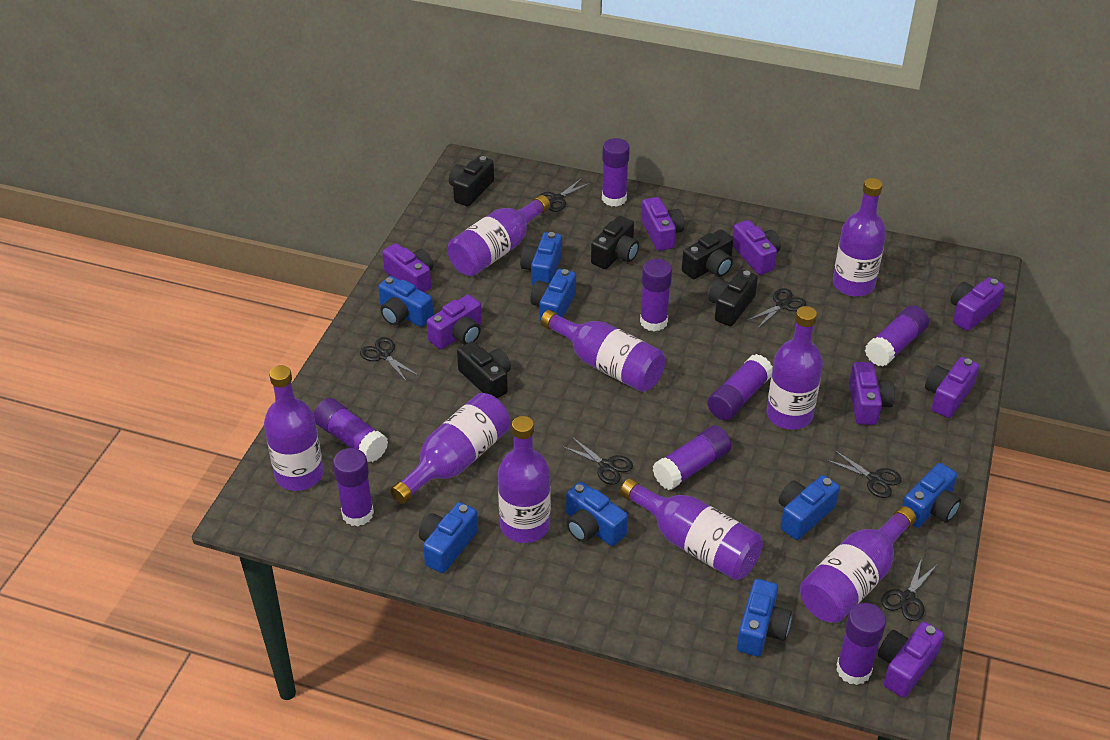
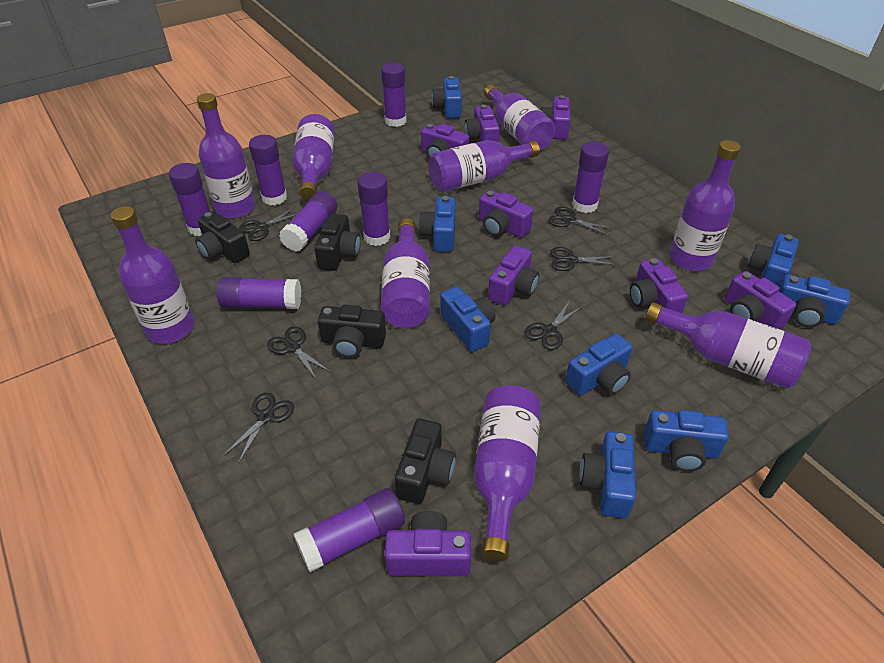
black camera: [449,156,494,206] [457,341,511,399] [591,216,639,269] [682,229,734,279] [708,270,758,326] = 5 -> [195,211,250,263] [314,214,361,271] [318,305,386,358] [395,419,456,504] = 4

